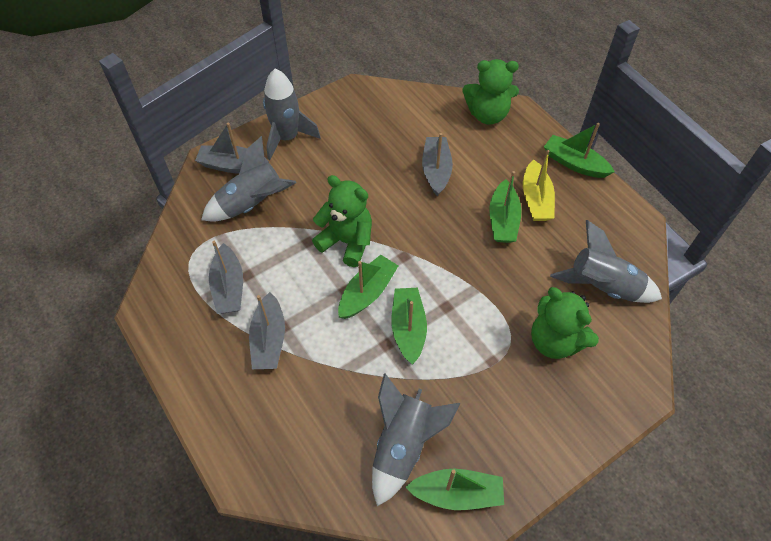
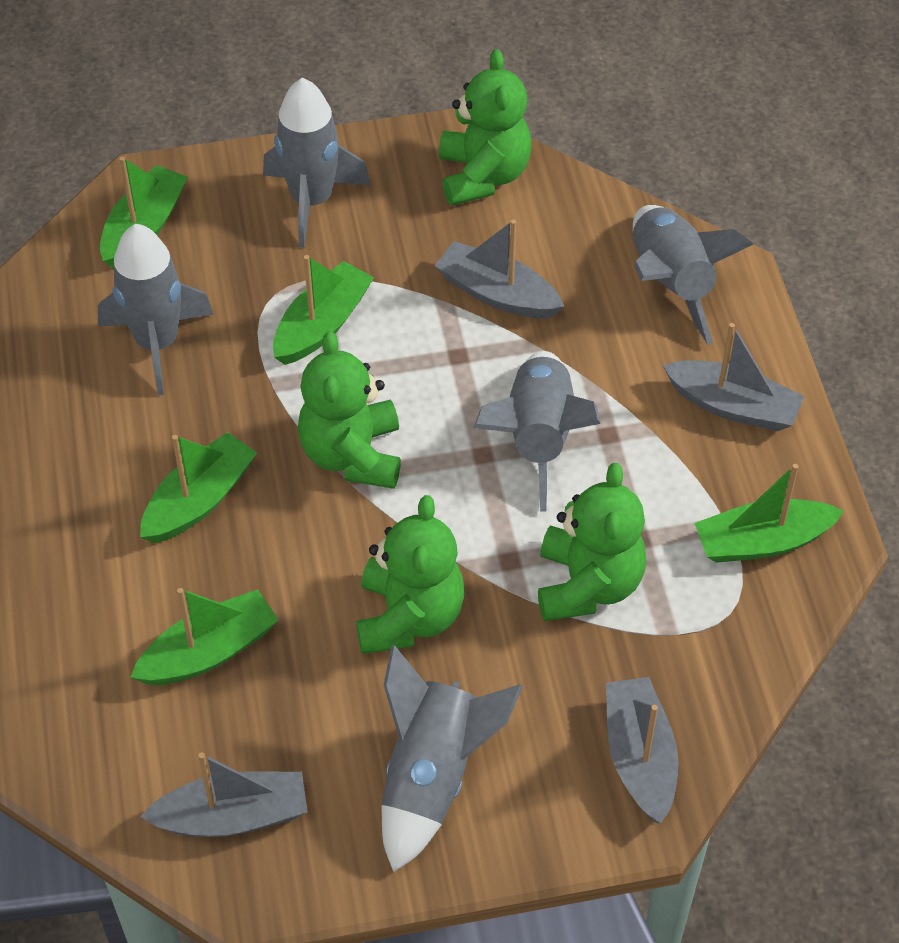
green teddy bear: [312,175,372,267] [462,59,519,125] [531,287,599,359] = 3 -> [298,331,401,489] [356,495,465,654] [439,49,532,206] [538,463,647,621] = 4
grey rocket: [201,136,297,222] [263,69,320,160] [372,373,461,506] [550,220,662,303] = 4 -> [98,224,214,396] [263,78,371,248] [381,645,523,872] [474,351,601,512] [633,205,754,345] = 5
yellow boat: [523,150,555,221] = 1 -> none = 0

